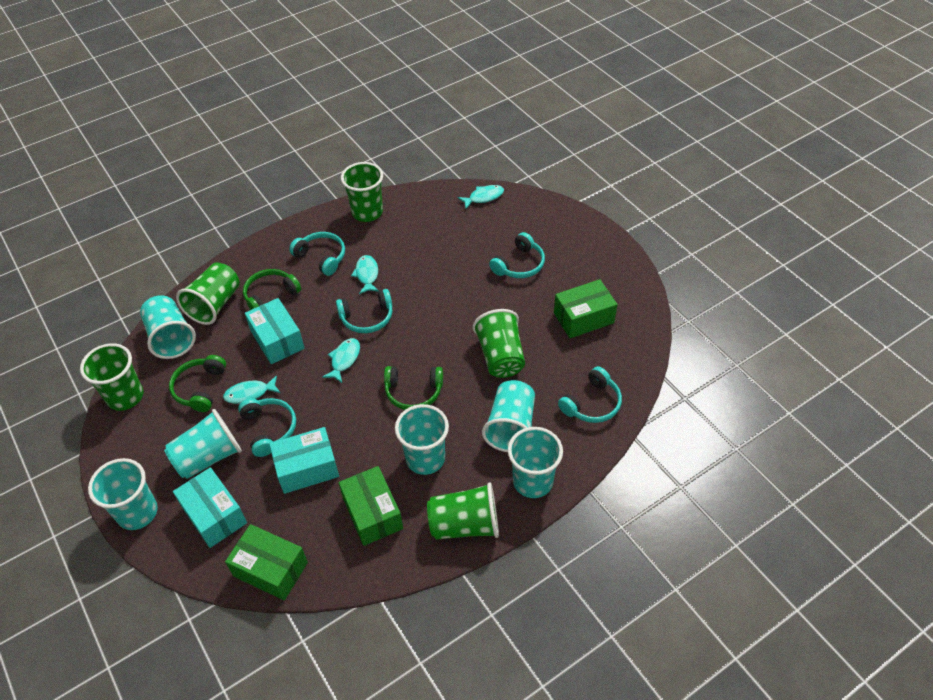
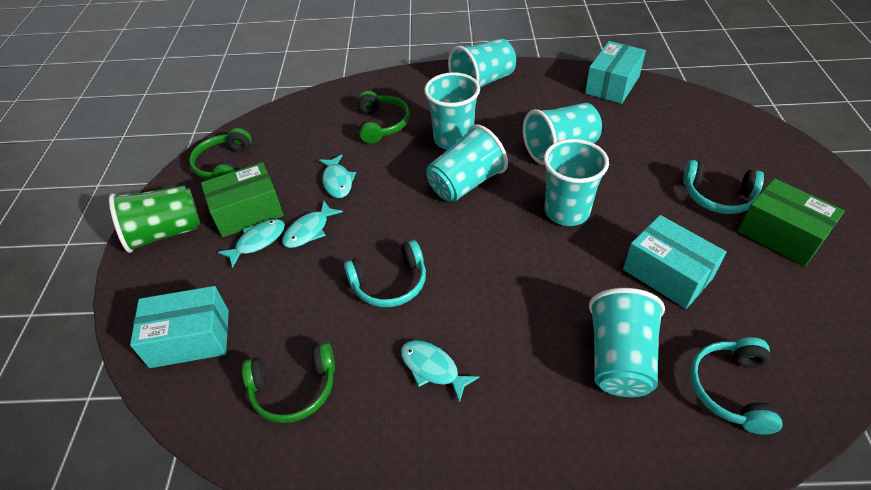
green box: [225,524,308,600] [339,466,403,546] [554,279,618,338] = 3 -> [201,162,284,237] [738,178,845,266] = 2
green cup: [80,343,143,411] [176,263,240,325] [341,162,383,222] [427,482,499,540] [473,309,525,378] = 5 -> [109,185,200,253] = 1
turquoise headphones: [238,398,296,457] [289,232,345,276] [336,289,392,333] [489,232,545,278] [558,366,622,423] = 5 -> [344,240,426,307] [683,160,764,214] [690,337,783,434] = 3

